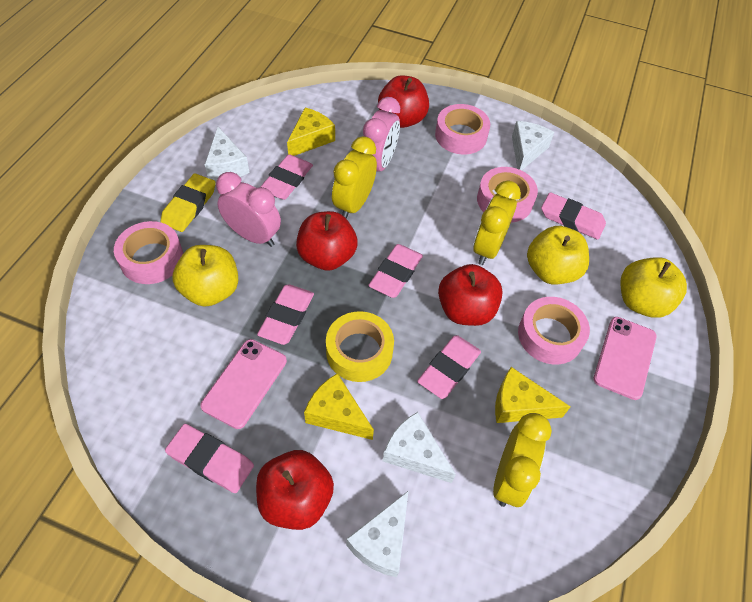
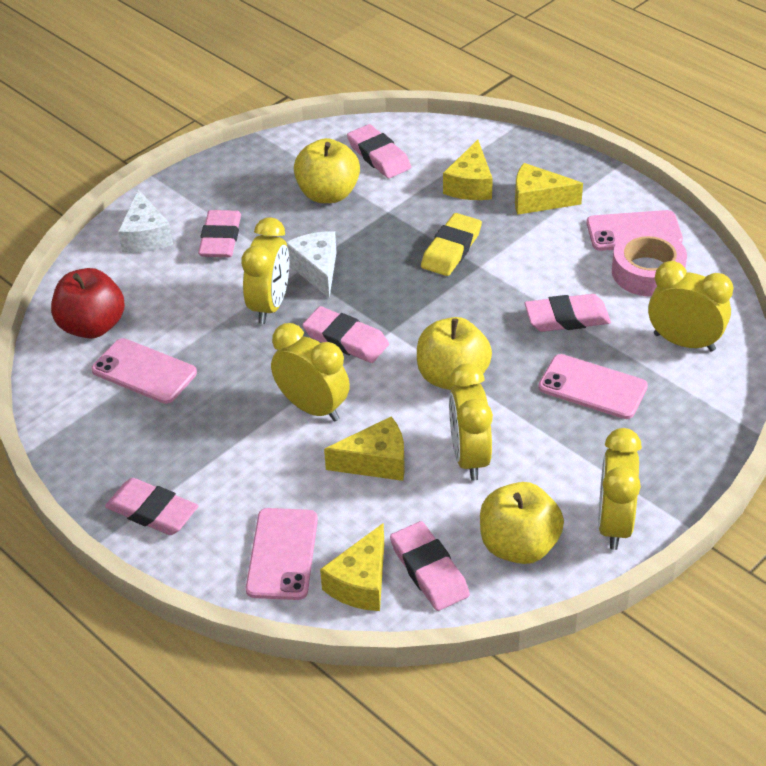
pink clock: [216,172,281,247] [363,97,400,172] = 2 -> none = 0
pink phone: [200,339,287,429] [593,317,657,400] = 2 -> [91,338,197,404] [246,508,318,600] [538,354,648,419] [586,210,683,251] = 4
pink tape: [114,221,183,284] [435,104,490,154] [477,167,538,222] [518,297,590,365] = 4 -> [612,230,687,296] = 1
red apple: [256,450,334,530] [296,211,358,271] [378,75,429,128] [438,264,503,326] = 4 -> [51,268,125,339] = 1
white cheese: [205,127,250,181] [346,491,408,577] [383,412,456,483] [512,121,554,170] = 4 -> [118,189,173,253] [286,231,337,298] = 2
yellow cheese: [287,108,335,156] [304,373,374,440] [495,367,570,423] = 3 -> [320,523,384,611] [324,416,405,481] [443,140,493,200] [515,163,583,215] = 4
yellow clock: [332,136,377,219] [473,180,521,265] [493,413,552,507] = 3 -> [241,217,289,324] [271,323,350,422] [449,364,493,481] [598,428,642,550] [648,261,733,351] = 5
yellow tape: [326,311,394,382] = 1 -> none = 0

